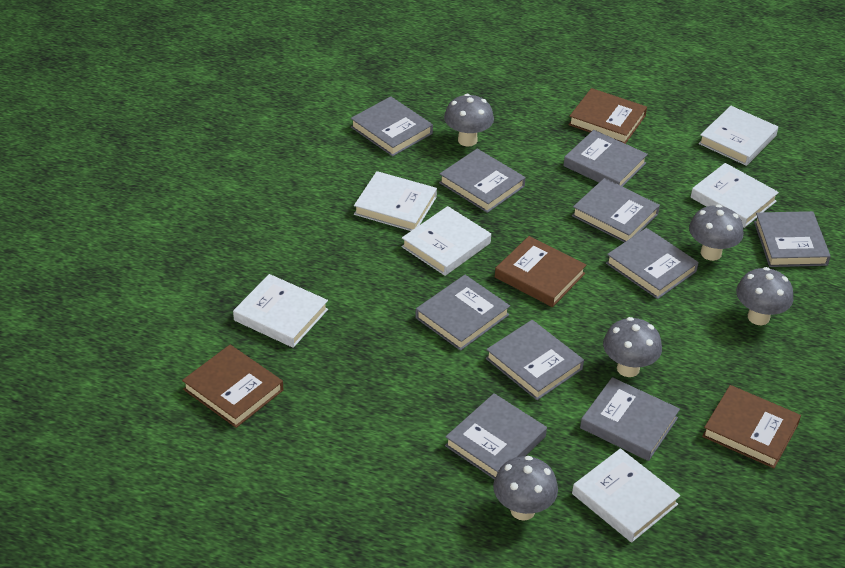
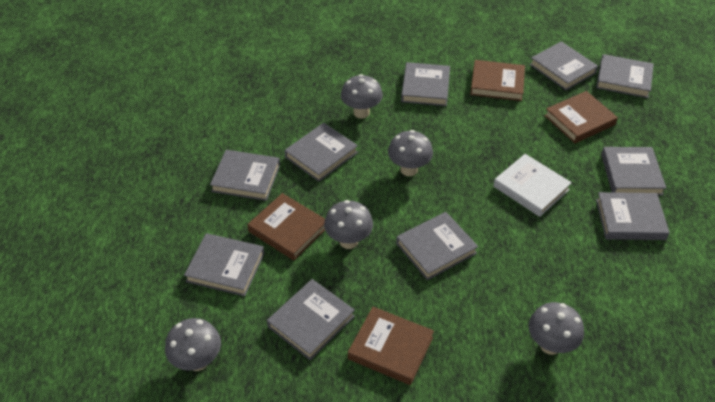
white book: [233,274,328,348] [354,171,437,231] [401,206,491,276] [572,448,680,543] [691,163,779,228] [698,106,778,166] = 6 -> [493,154,572,217] = 1

